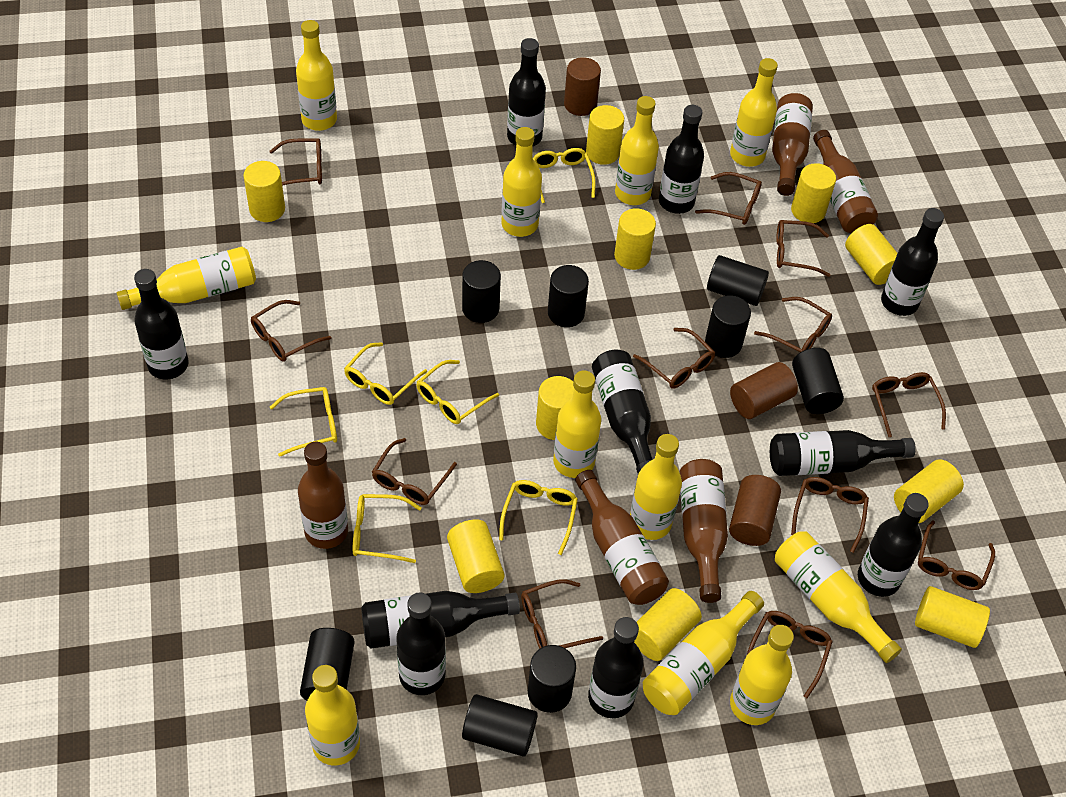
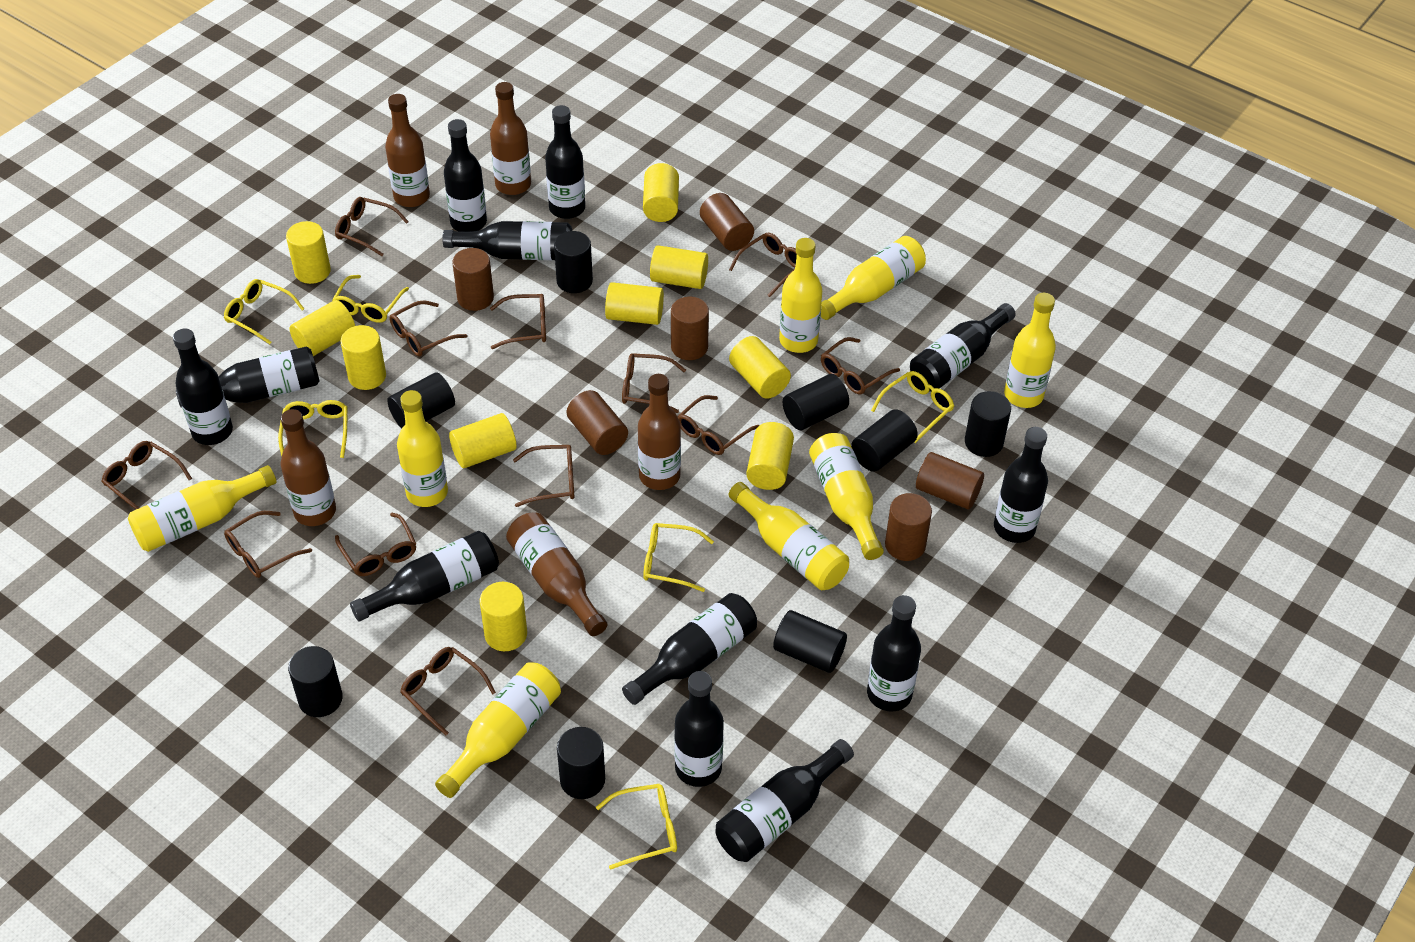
black bottle: [134,269,189,379] [361,591,520,649] [396,592,446,695] [507,38,546,146] [588,617,644,718] [592,350,653,474] [659,105,704,214] [770,430,916,476] [858,493,929,597] [881,208,944,316] = 10 -> [173,328,233,445] [176,346,319,408] [350,531,499,622] [442,221,572,260] [444,119,487,231] [545,105,585,219] [622,593,757,705] [674,671,724,787] [716,739,854,862] [867,595,921,712] [910,303,1016,392] [994,427,1048,543] = 12
brown cylinder: [564,57,601,116] [729,475,781,546] [730,362,798,419] = 3 -> [452,248,494,311] [566,390,628,455] [671,297,709,360] [700,193,754,251] [885,493,932,561] [916,452,984,509] = 6
yellow bottle: [117,247,256,310] [296,20,337,131] [305,665,360,766] [501,127,542,237] [553,370,601,478] [615,96,659,205] [630,434,682,540] [643,591,764,715] [730,58,778,167] [730,625,794,725] [775,531,902,663] = 11 -> [128,465,277,552] [397,390,448,507] [435,662,561,798] [729,482,849,590] [779,238,822,353] [809,433,884,560] [821,236,926,320] [1004,293,1056,408] = 8

